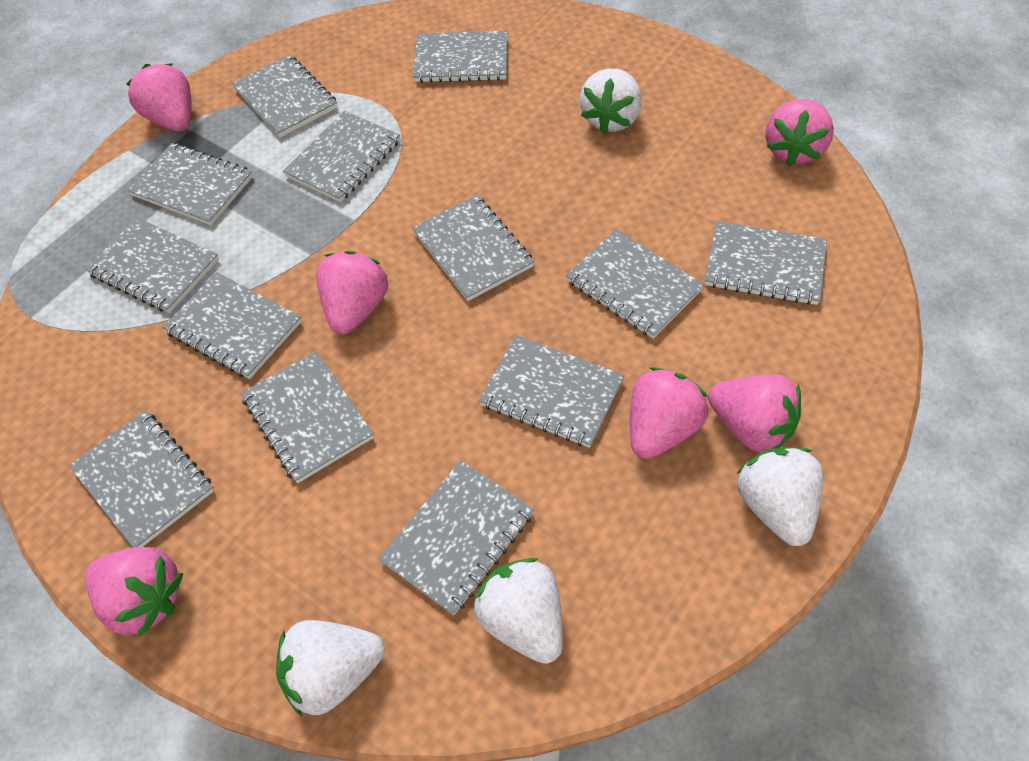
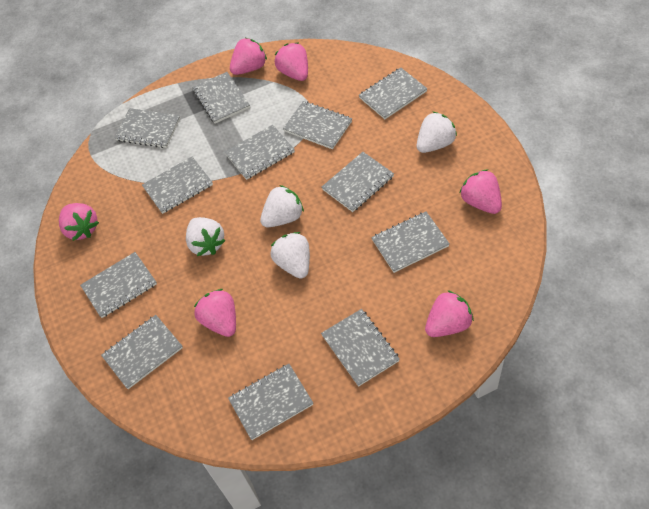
grey notebook: [69,411,214,547] [85,217,219,313] [127,143,253,225] [162,272,302,379] [232,55,337,138] [241,351,374,483] [283,111,400,202] [378,460,534,615] [412,195,534,301] [413,31,507,83] [479,335,624,448] [566,229,704,339] [705,221,827,305] = 13 -> [80,252,157,318] [101,315,183,389] [114,108,180,148] [142,157,213,214] [192,72,250,123] [225,125,295,180] [228,364,313,440] [283,101,352,149] [321,309,400,387] [322,152,394,212] [359,68,427,119] [371,212,450,273] = 12

